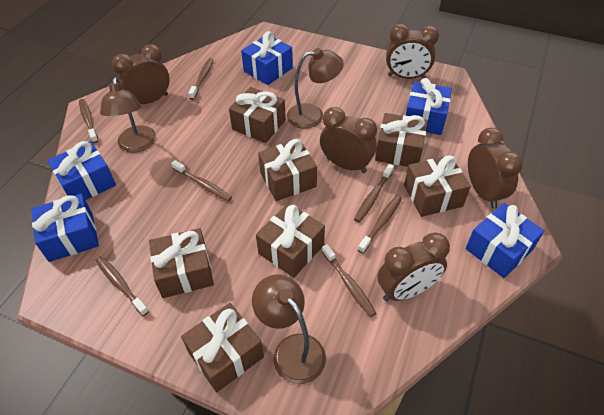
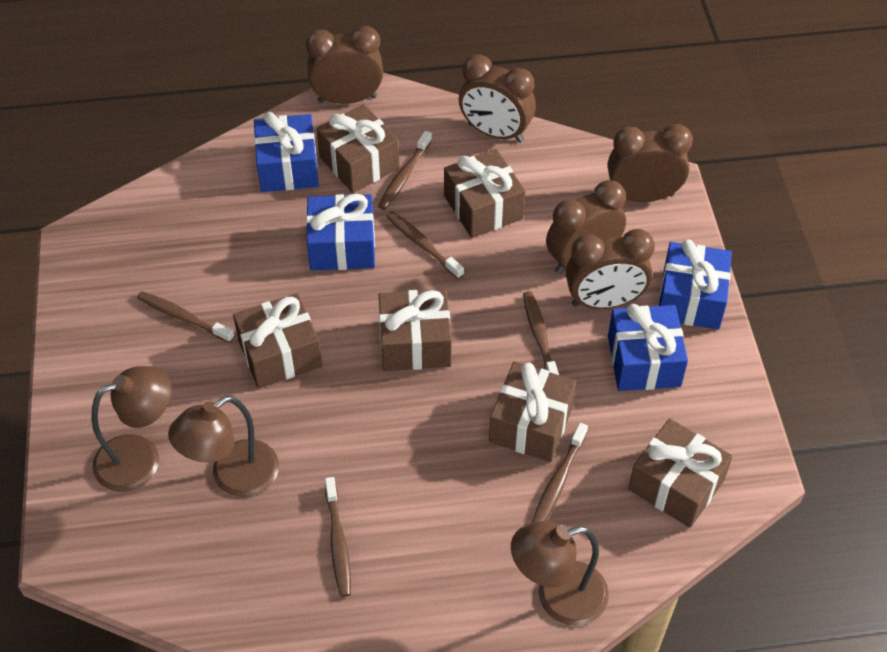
blue gift: [31,194,99,262] [47,141,116,200] [241,31,293,85] [406,78,452,135] [466,203,544,278] = 5 -> [254,112,319,192] [306,194,375,271] [608,304,688,391] [659,239,732,329] = 4
brown gift: [149,228,214,298] [181,303,264,392] [229,87,286,143] [256,203,325,278] [258,139,317,201] [375,113,428,167] [404,155,471,217] = 7 -> [233,293,322,388] [316,104,400,193] [379,289,452,371] [444,149,525,238] [489,361,576,462] [628,418,733,528] = 6
brown toothbrush: [79,99,98,143] [95,256,149,316] [171,160,232,201] [188,58,214,100] [322,244,376,317] [354,164,394,222] [358,195,402,253] = 7 -> [137,291,234,343] [325,477,351,597] [378,131,432,210] [386,211,464,279] [523,291,559,375] [532,423,588,523] = 6

